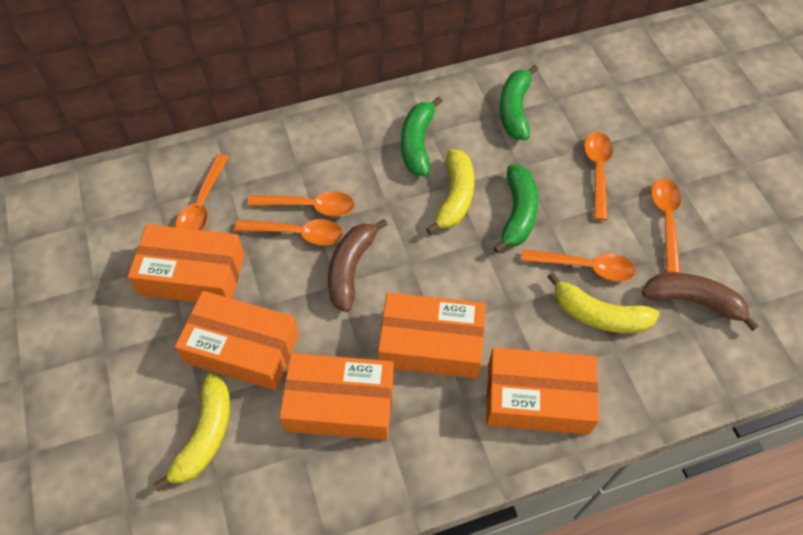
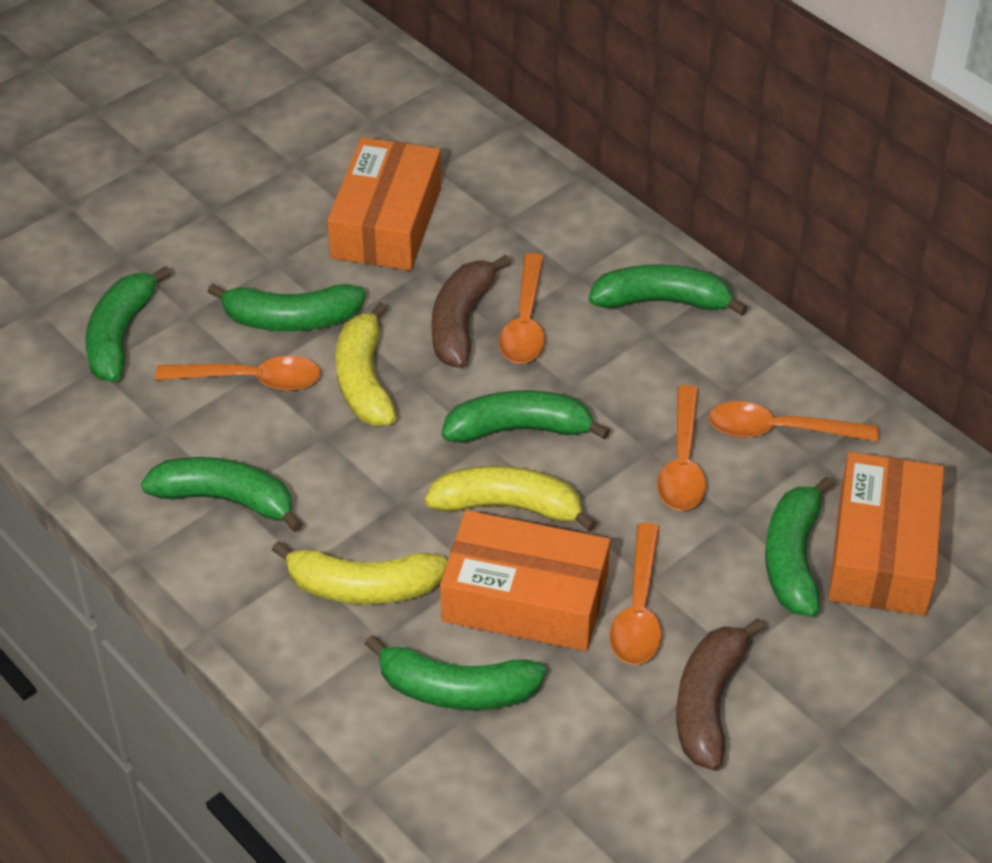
green banana: [401,96,442,177] [493,165,538,253] [500,65,538,140] = 3 -> [85,266,171,382] [141,457,303,532] [207,283,366,331] [365,635,546,710] [442,390,610,443] [589,264,748,316] [765,476,834,617] = 7
orange box: [128,224,245,302] [175,291,299,390] [279,353,394,440] [378,293,486,378] [486,348,599,435] = 5 -> [327,137,441,271] [440,510,610,651] [828,452,944,616] = 3
orange spoon: [175,154,229,230] [234,219,343,245] [248,191,355,216] [521,249,636,282] [584,132,613,221] [651,178,681,273] = 6 -> [155,356,321,391] [499,253,545,364] [610,523,661,665] [657,385,706,511] [709,401,879,442] = 5

